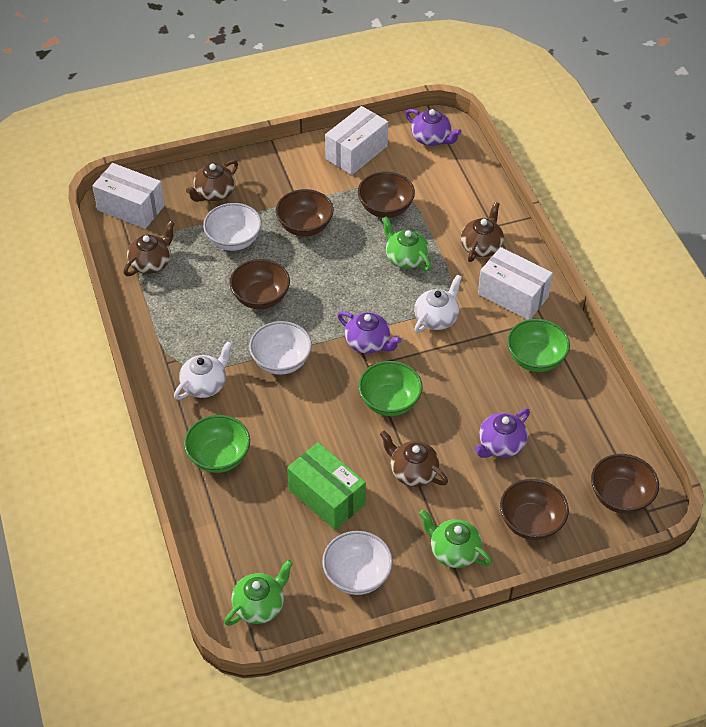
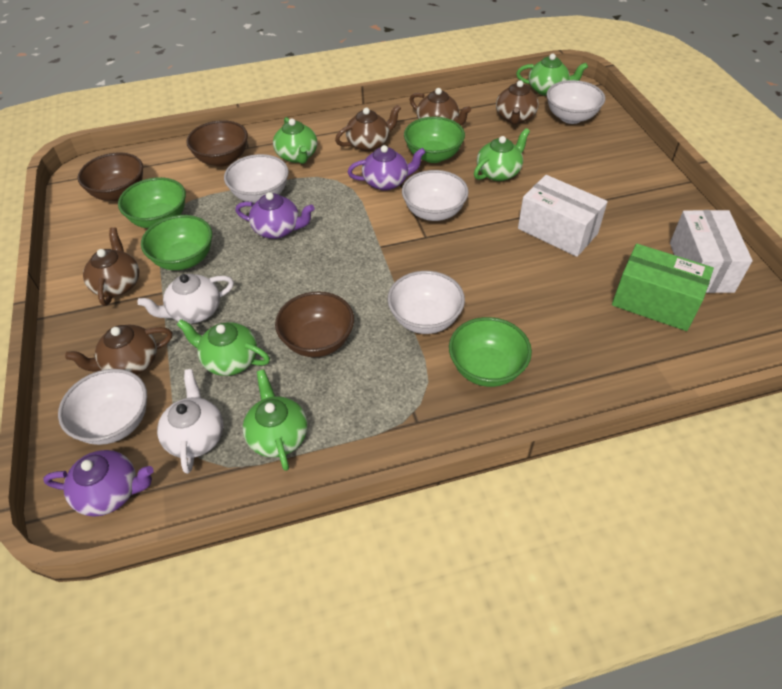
brown bowl: [230,259,290,309] [276,189,333,236] [358,171,415,218] [500,479,569,540] [591,454,659,514] = 5 -> [78,153,143,201] [186,120,248,167] [275,291,354,357] = 3
brown teapot: [123,221,175,276] [186,160,238,202] [380,431,448,487] [461,202,504,262] = 4 -> [65,325,172,375] [83,227,139,306] [335,104,401,152] [410,88,471,125] [496,80,539,125] = 5
green bowl: [184,415,250,473] [358,361,423,416] [507,319,570,372] = 3 -> [118,177,186,228] [141,215,212,270] [404,117,465,163] [449,317,532,387] = 4
green teapot: [224,560,293,626] [382,216,431,271] [419,510,492,568] = 3 -> [177,319,270,376] [243,370,308,471] [273,117,317,164] [474,128,530,181] [516,54,588,96] = 5
white bowl: [203,203,262,251] [249,321,312,375] [322,531,393,595] = 3 -> [58,369,147,445] [224,154,289,203] [388,271,465,334] [402,170,469,221] [546,80,605,124] = 5
white box: [92,163,165,229] [325,106,388,175] [478,247,553,320] = 3 -> [518,175,608,257] [670,210,753,293] = 2

